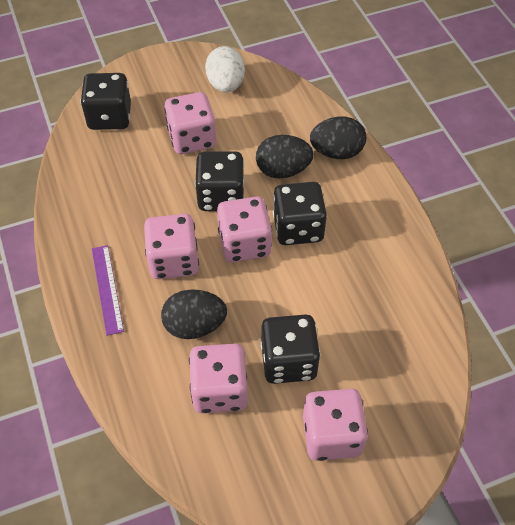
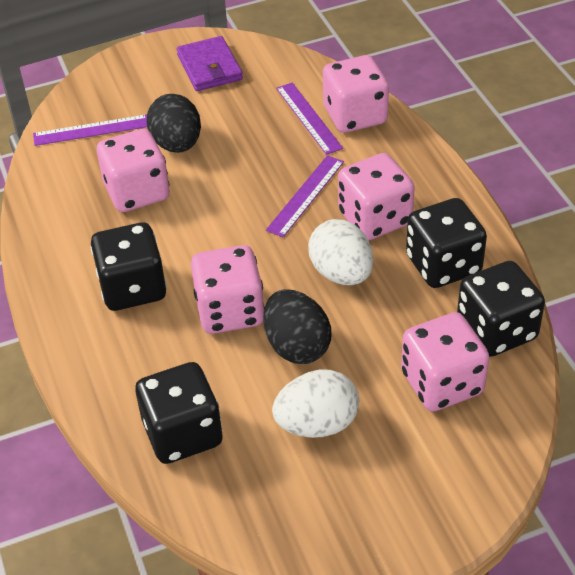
black egg: [161,289,227,339] [256,135,313,178] [310,116,366,159] = 3 -> [147,94,201,153] [263,289,331,364] = 2
purple ruler: [92,245,124,336] = 1 -> [33,114,147,146] [266,155,344,237] [276,83,343,155] = 3
purple wallet: none = 0 -> [177,36,243,91] = 1
white egg: [205,46,245,92] = 1 -> [272,370,359,438] [308,219,373,285] = 2

